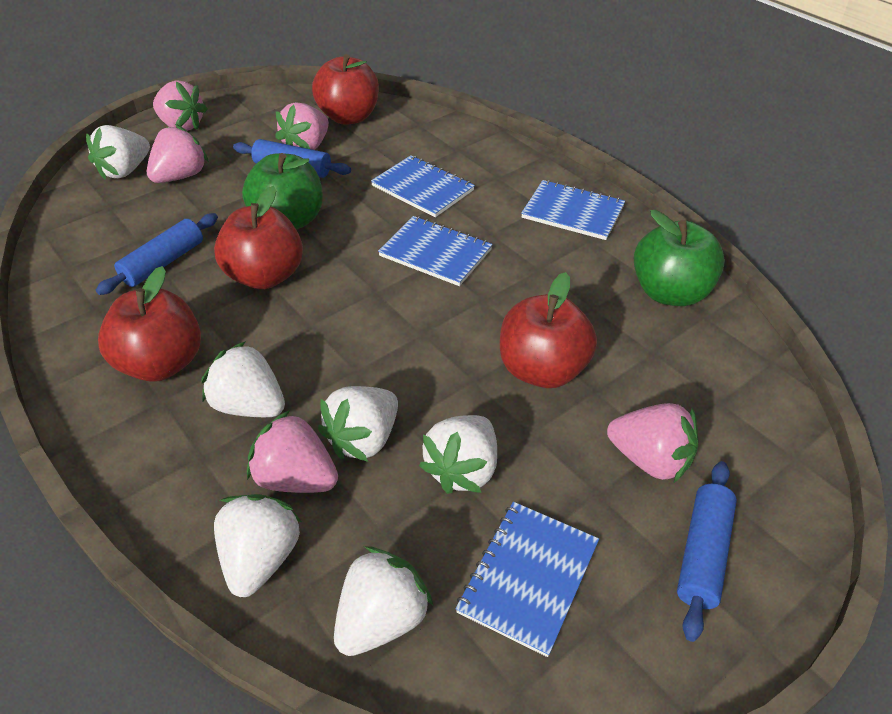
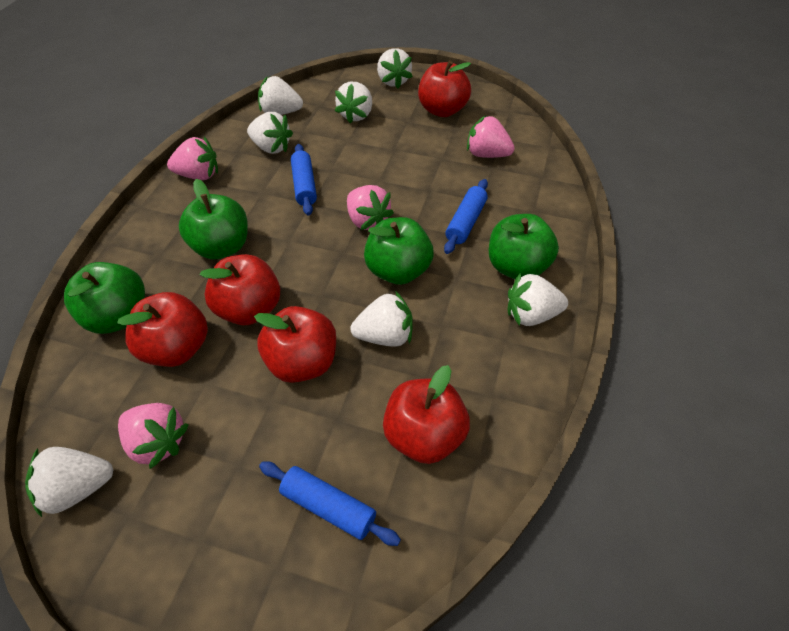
blue notebook: [371,155,475,217] [378,216,493,286] [455,502,599,657] [521,180,625,240] = 4 -> none = 0
green apple: [242,153,323,229] [634,210,725,306] = 2 -> [64,262,145,334] [179,179,248,259] [364,217,434,285] [489,214,559,279] = 4
pink strawberry: [147,124,209,183] [153,81,208,131] [247,410,338,493] [275,102,329,150] [607,403,698,484] = 5 -> [118,403,189,469] [167,137,218,180] [347,185,394,230] [467,115,515,158] = 4
red apple: [98,266,201,382] [214,186,303,289] [312,54,379,125] [500,272,597,388] = 4 -> [117,292,208,367] [200,254,280,325] [254,306,336,383] [383,365,470,464] [418,61,471,117] = 5
white strawberry: [86,125,150,179] [202,341,285,417] [214,494,302,597] [318,386,398,462] [334,546,433,656] [419,415,497,494] = 6 -> [25,447,113,517] [247,112,293,154] [258,76,303,115] [335,82,372,124] [350,291,413,347] [377,48,413,88] [508,273,568,326] = 7

